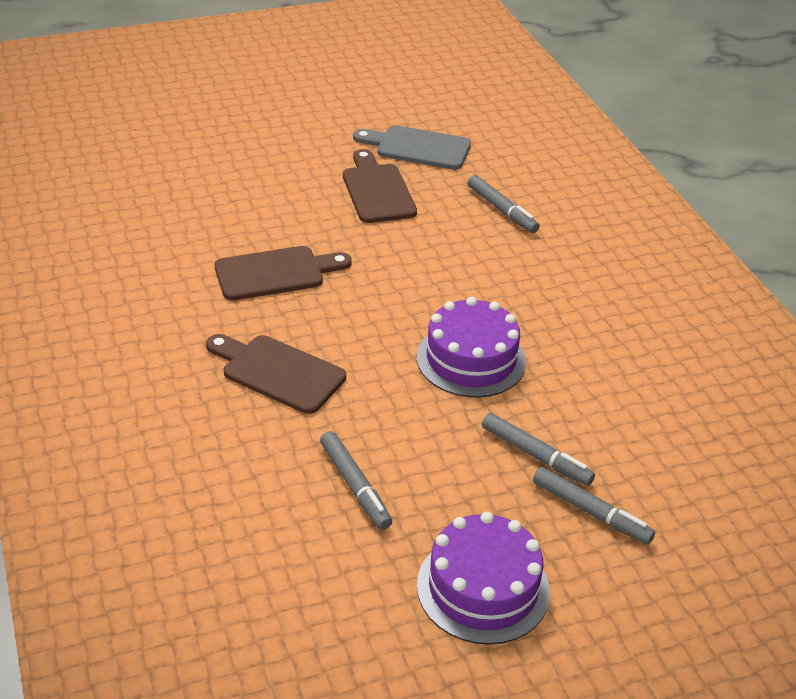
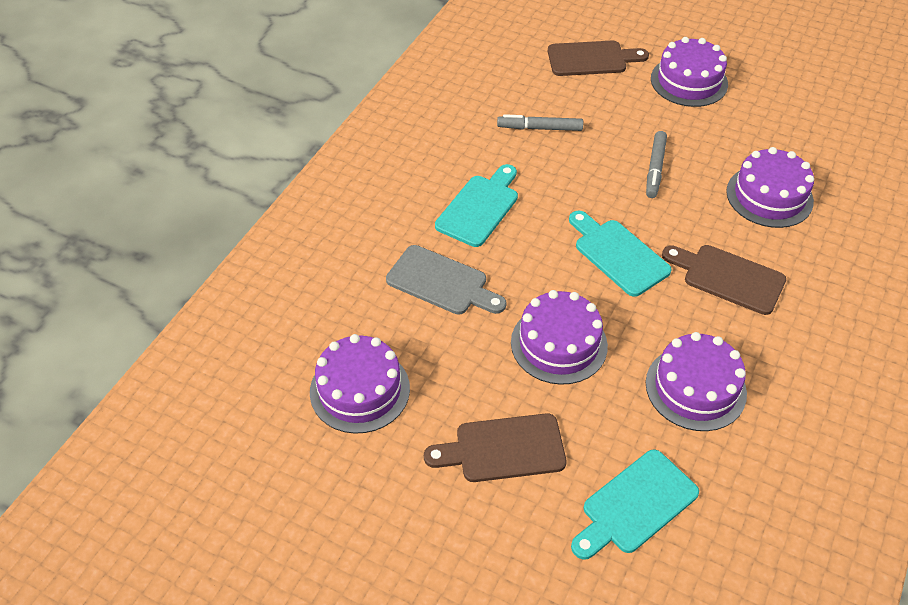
grey marker: [320,431,392,530] [468,175,540,233] [482,413,595,486] [533,467,655,545] = 4 -> [497,114,583,131] [646,131,667,198] = 2
purple cake: [417,297,526,398] [417,512,550,645] = 2 -> [310,334,410,434] [511,290,608,385] [646,332,747,431] [651,37,728,107] [726,147,814,228] = 5
turquoise cutting board: none = 0 -> [435,164,518,247] [569,211,672,297] [571,449,699,560] = 3

